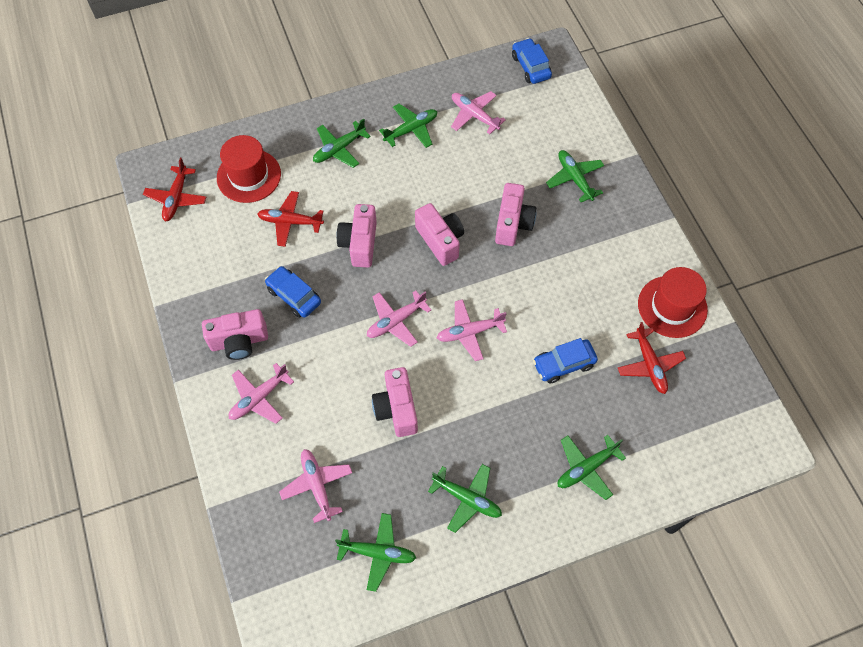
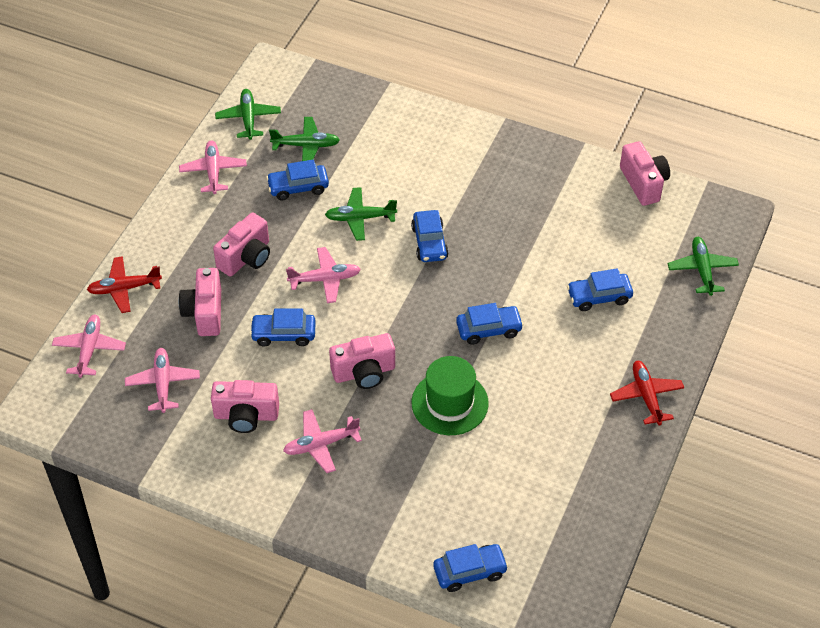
blue car: [265,266,321,318] [512,38,552,84] [533,338,598,383] = 3 -> [250,308,316,347] [266,160,329,201] [411,210,449,262] [433,544,509,592] [456,303,524,345] [567,268,633,311] = 6
green hat: none = 0 -> [412,356,489,435] = 1
green plane: [313,119,371,168] [335,513,416,592] [379,104,437,148] [428,464,502,533] [546,150,604,202] [558,435,626,500] = 6 -> [215,89,281,140] [269,117,340,161] [325,187,397,241] [668,237,739,296] = 4
red hat: [217,135,281,203] [638,267,708,338] = 2 -> none = 0
red plane: [143,158,206,221] [257,191,324,247] [618,322,686,394] = 3 -> [87,256,162,313] [610,361,684,425] = 2

